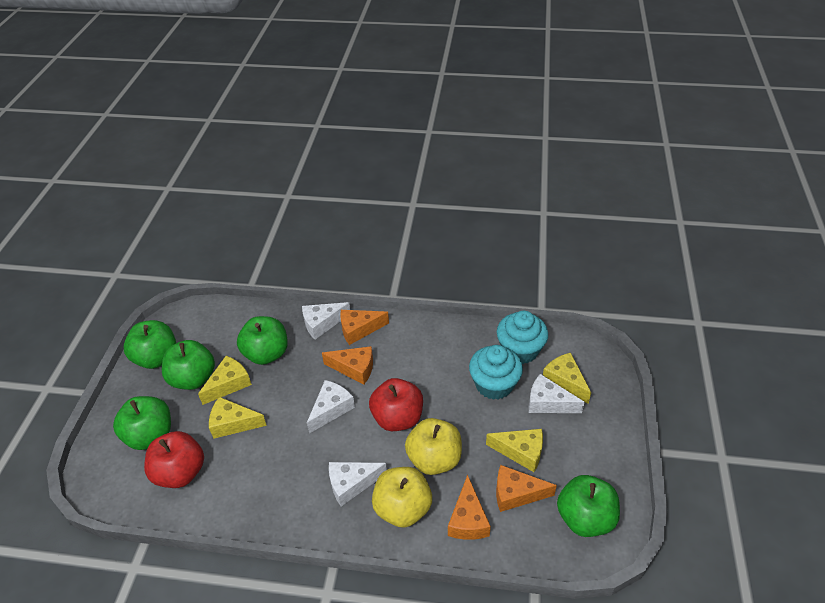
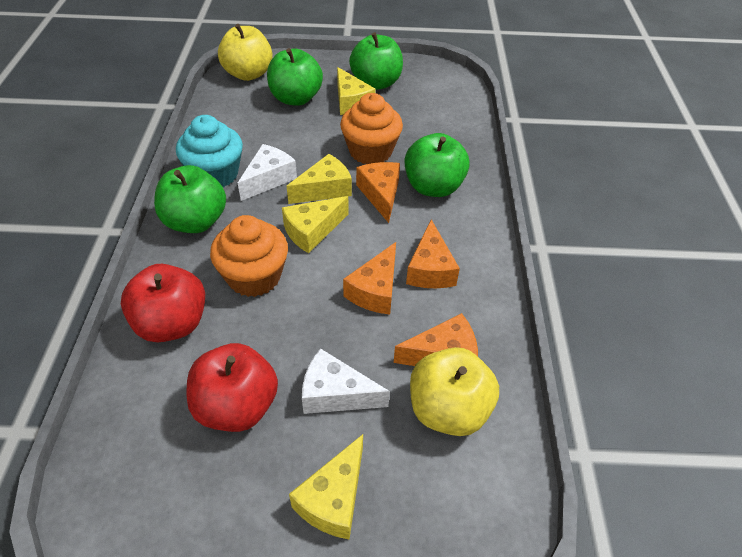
green apple: [113,396,171,450] [124,320,176,369] [162,340,215,390] [237,316,288,365] [557,475,620,537] = 5 -> [154,165,226,233] [267,48,323,106] [349,32,403,90] [405,133,470,197] = 4
orange cupcake: none = 0 -> [210,215,288,297] [340,93,403,164] = 2
turquoise cupcake: [469,345,523,400] [497,311,548,364] = 2 -> [176,115,243,187] = 1
white cheese: [302,302,350,339] [307,380,355,433] [329,462,387,506] [529,374,585,413] = 4 -> [238,144,297,201] [302,348,390,414] = 2

